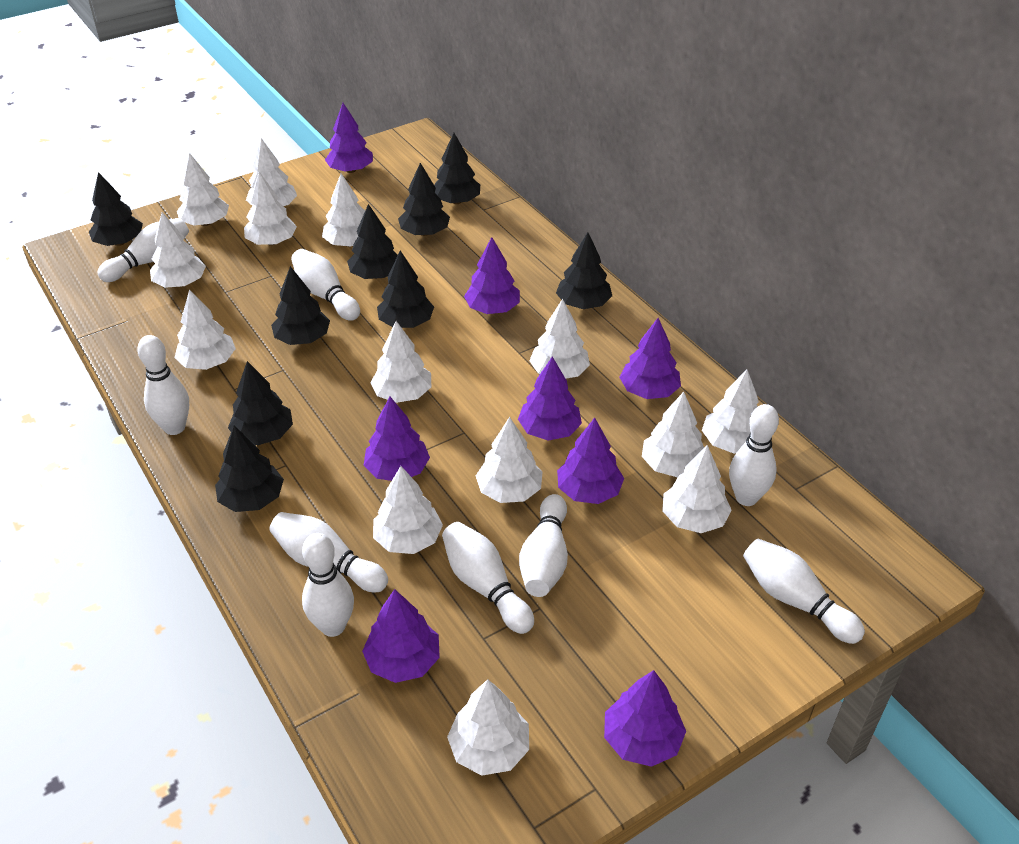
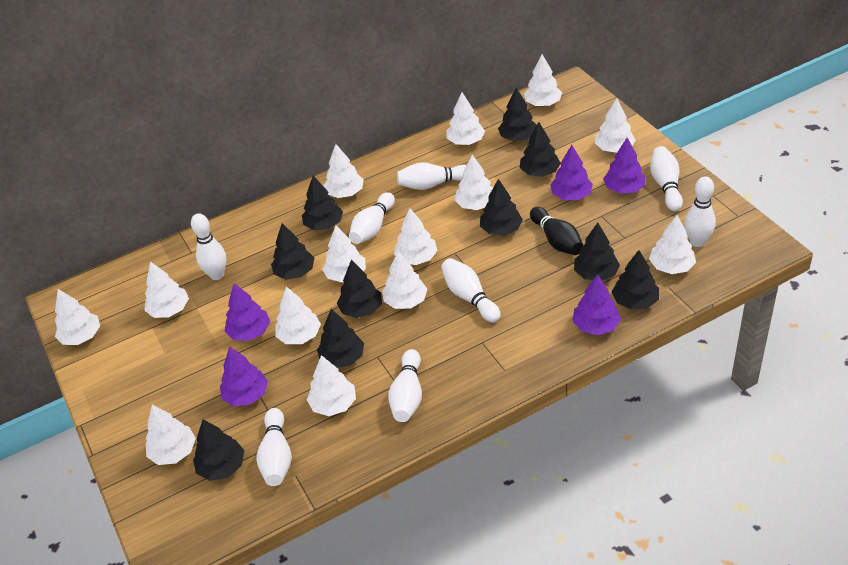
black bowling pin: none = 0 -> [530,207,583,255] = 1
black tree: [89,172,143,246] [215,426,284,512] [228,361,293,445] [271,266,330,345] [347,204,398,279] [377,251,434,328] [398,163,450,236] [434,133,480,204] [556,232,612,309] = 9 -> [193,420,244,481] [271,223,314,280] [302,176,343,230] [317,309,364,368] [337,260,382,318] [480,179,523,235] [498,88,537,141] [520,122,560,177] [574,223,620,281] [612,250,659,310] = 10
purple tree: [325,103,373,173] [362,589,440,683] [364,397,430,481] [464,237,520,314] [518,357,582,441] [557,417,624,504] [604,670,686,767] [619,318,681,399] = 8 -> [220,346,268,406] [225,283,270,341] [550,145,593,200] [572,275,621,335] [603,138,646,193] = 5
white bowling pin: [98,218,189,282] [137,335,189,435] [269,512,388,592] [291,249,360,321] [302,533,354,637] [442,522,534,634] [519,494,568,597] [729,404,779,506] [743,539,865,644] = 9 -> [191,213,226,280] [256,408,292,486] [349,192,395,244] [388,349,422,422] [397,163,466,190] [441,258,501,322] [650,146,683,211] [684,176,716,247] = 8

